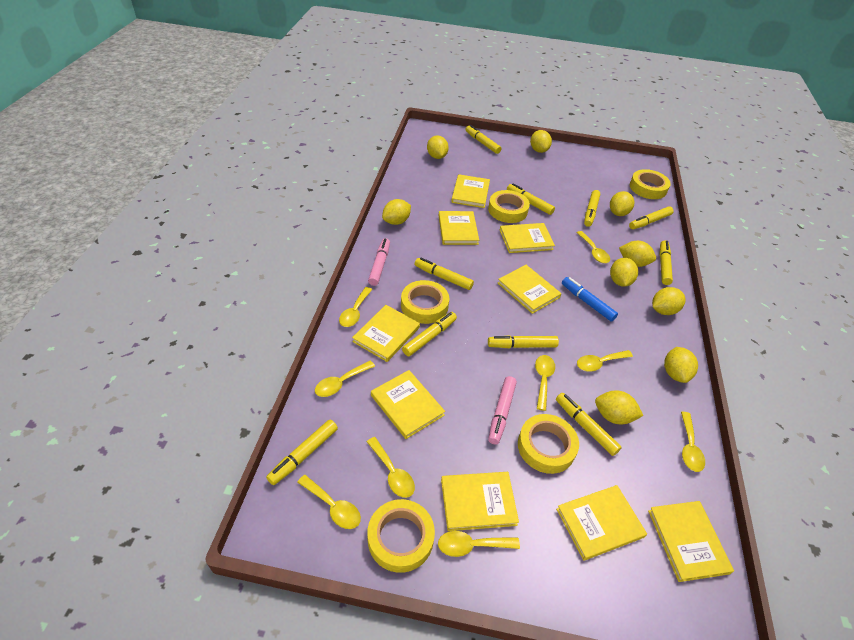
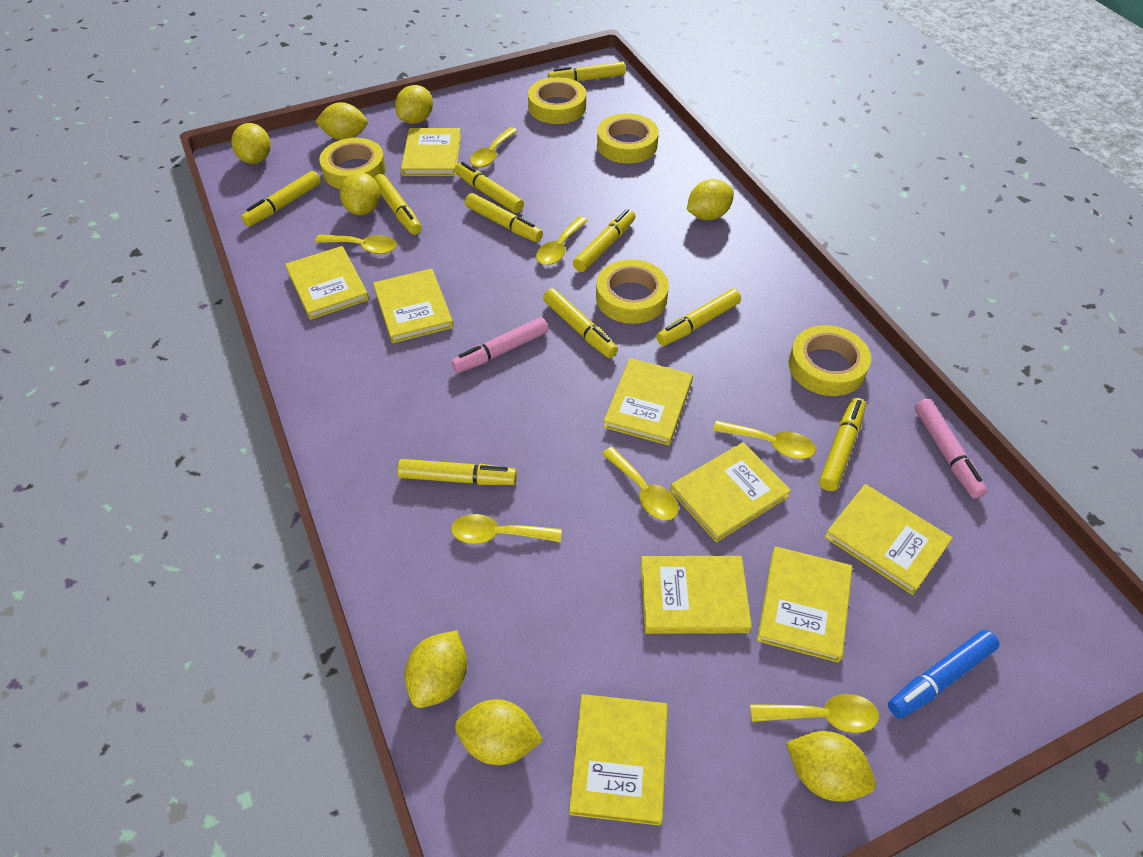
yellow lemon: [382,199,411,225] [427,135,449,159] [530,130,552,153] [595,390,643,424] [610,191,634,216] [610,258,638,287] [619,241,656,267] [652,287,685,315] [664,347,698,383] = 9 -> [231,123,271,164] [315,102,368,140] [340,172,380,215] [395,85,433,124] [404,631,467,708] [455,699,543,765] [687,179,734,220] [786,731,876,802] = 8
yellow spoon: [297,475,361,529] [315,360,375,397] [339,287,372,327] [367,437,415,498] [438,531,520,557] [535,355,555,411] [577,231,610,263] [577,350,633,372] [681,412,705,472] = 9 -> [315,235,397,254] [451,514,562,544] [470,127,518,167] [536,216,588,265] [602,447,679,520] [713,421,816,459] [750,694,879,733] = 7

